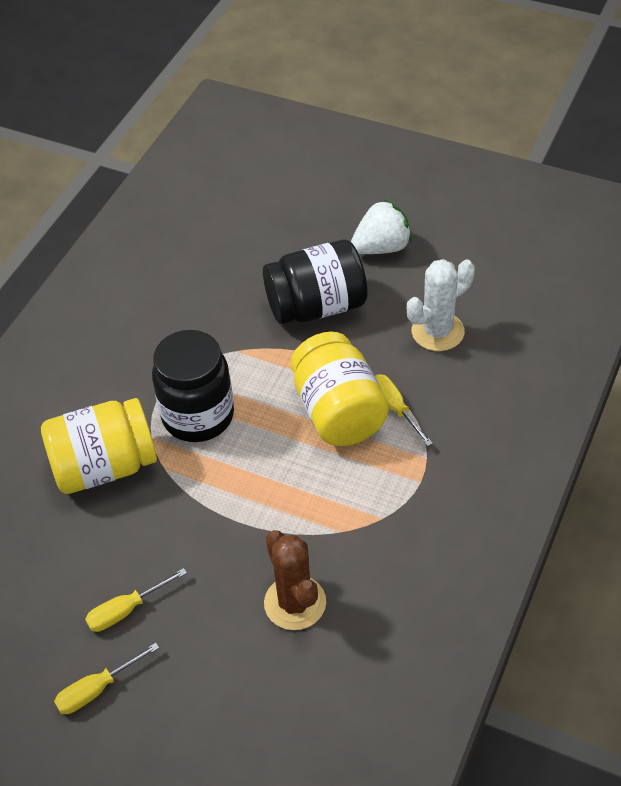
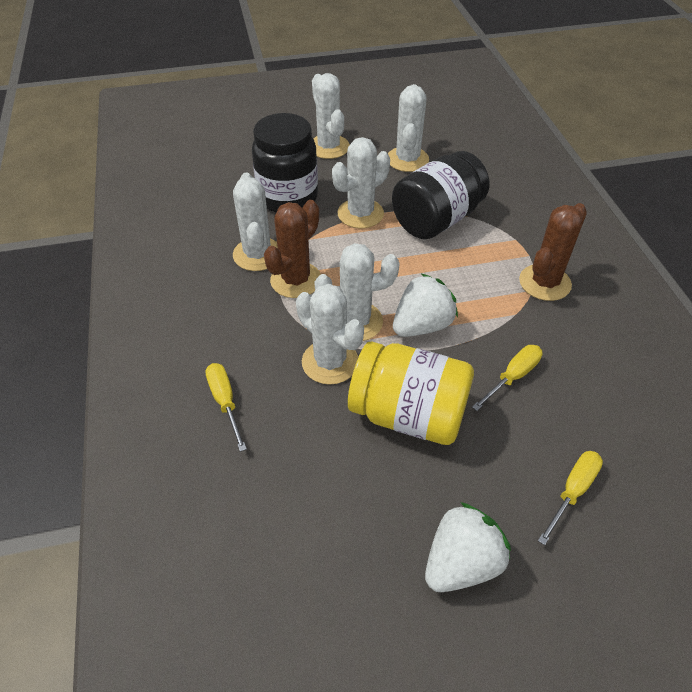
brown cactus: [264,530,326,630] = 1 -> [264,200,321,298] [519,203,587,301] = 2
white cactus: [407,259,475,351] = 1 -> [233,173,278,271] [296,284,364,385] [312,73,350,159] [314,243,400,341] [332,137,390,228] [388,84,429,172] = 6
white strawberry: [351,200,412,254] = 1 -> [393,274,458,337] [425,502,511,592] = 2
yellow jar: [41,398,157,494] [291,332,389,446] = 2 -> [348,341,474,445] = 1

